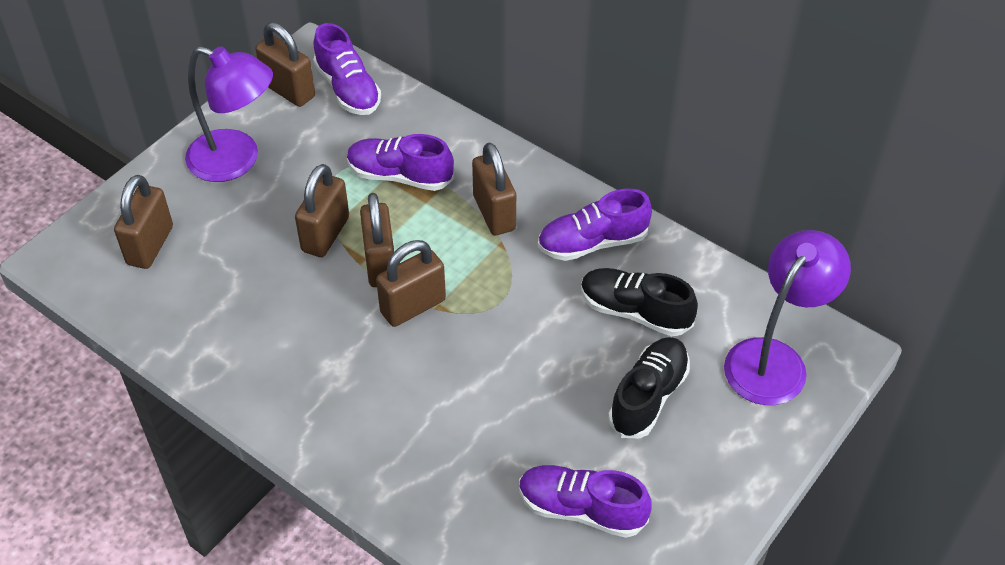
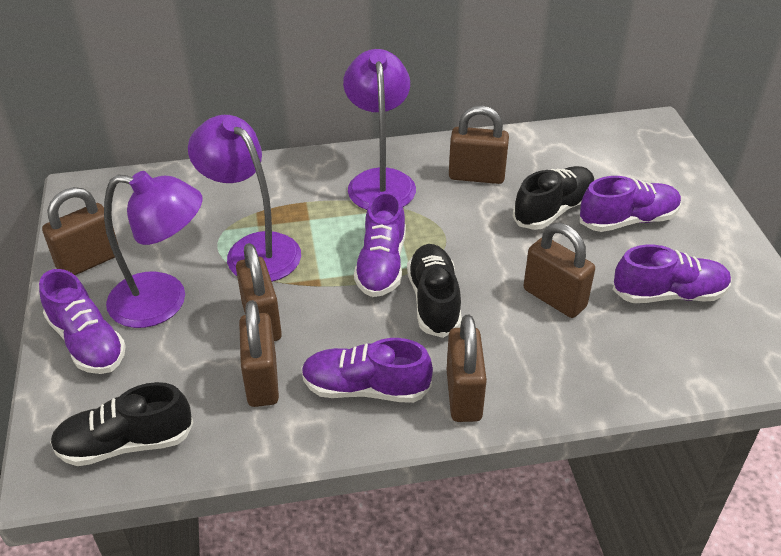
black shoe: [581,268,698,336] [608,337,690,438] = 2 -> [50,382,194,466] [407,244,462,338] [513,166,595,230] = 3
purple lamp: [185,46,273,182] [724,230,851,405] = 2 -> [104,171,203,328] [188,115,301,282] [343,49,416,210] = 3
purple shoe: [313,23,381,115] [347,134,454,191] [519,465,652,538] [538,189,652,261] = 4 -> [39,269,126,374] [301,338,433,403] [354,191,406,297] [580,176,681,232] [613,245,732,303] = 5

